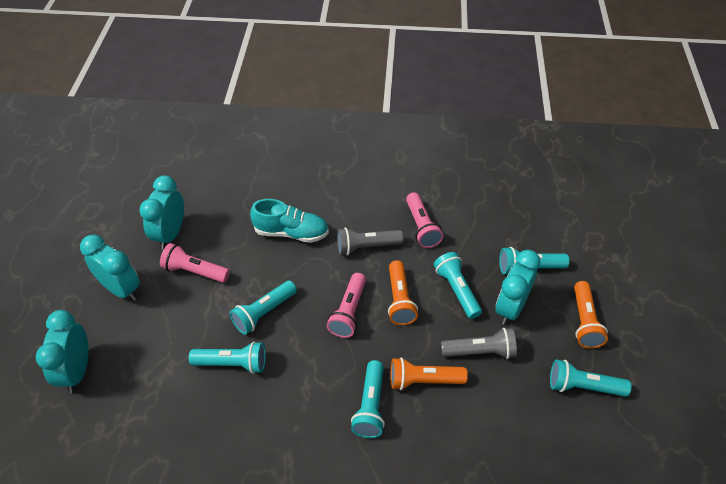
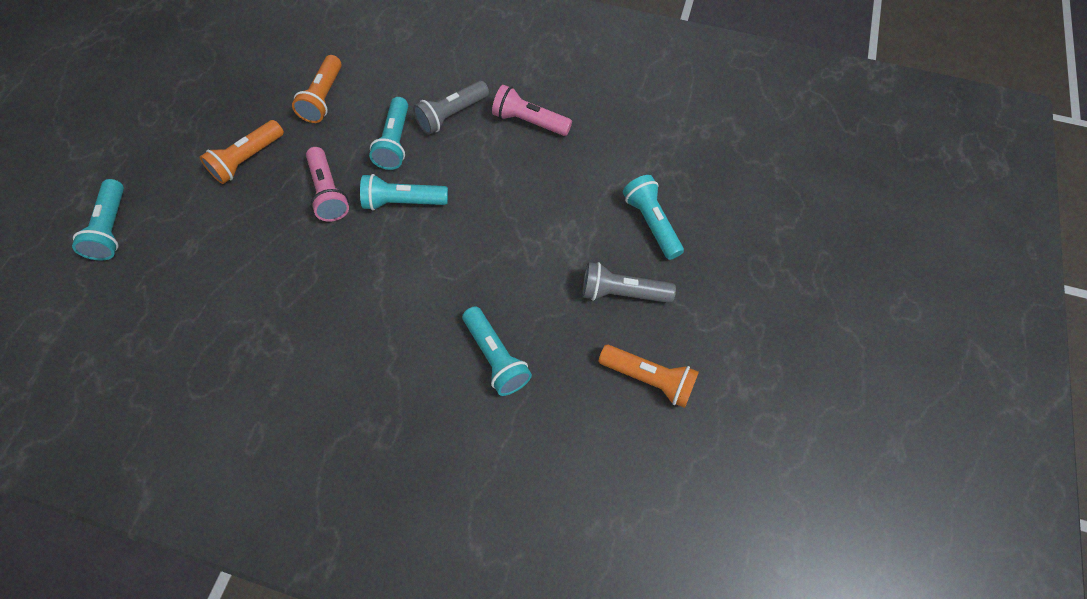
pink flashlight: [160,243,230,283] [327,273,366,338] [406,192,443,248] = 3 -> [306,147,349,222] [492,85,572,136] = 2
turquoise clock: [36,310,89,393] [80,235,140,301] [140,175,184,250] [496,250,541,325] = 4 -> none = 0
turquoise flashlight: [189,342,266,374] [230,281,297,335] [351,360,385,438] [434,252,482,319] [499,247,570,274] [550,359,632,397] = 6 -> [72,179,124,261] [360,174,448,211] [369,97,408,170] [462,307,532,396] [623,175,684,260] = 5
turquoise shoe: [250,199,329,243] = 1 -> none = 0

